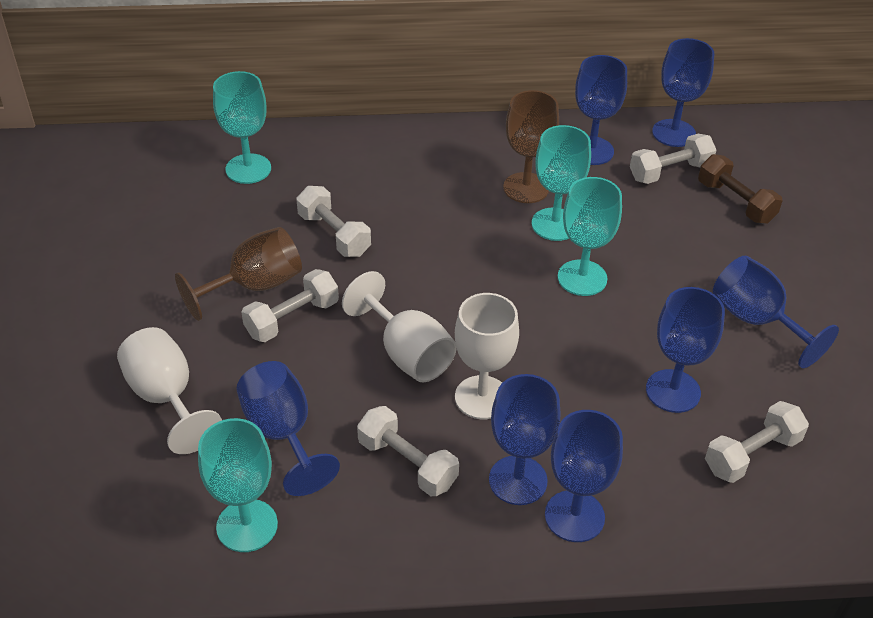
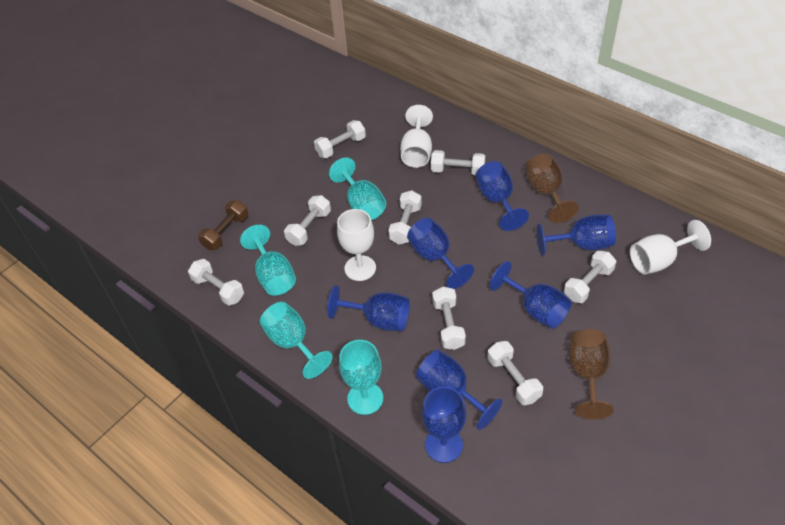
white dumbbell: [241,269,339,342] [296,186,371,257] [357,406,459,496] [630,134,716,184] [705,401,809,483] = 5 -> [188,259,244,306] [284,195,331,246] [314,120,366,158] [388,190,422,244] [431,150,485,175] [432,287,466,350] [487,341,543,405] [564,251,616,303] = 8

